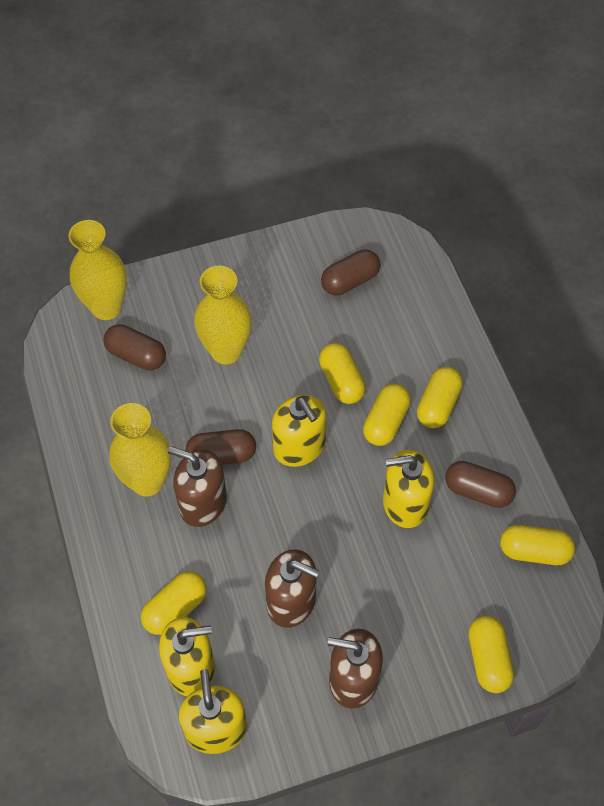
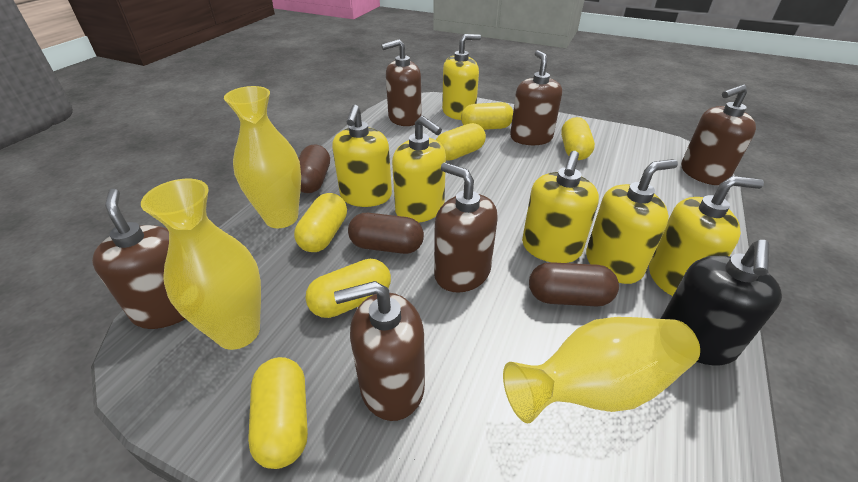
black soap dispenser: none = 0 -> [661,240,782,365] = 1
brown capsule: [103,324,166,371] [186,429,256,465] [321,249,380,295] [445,461,516,508] = 4 -> [298,144,330,193] [348,213,424,254] [529,262,619,306] = 3
brown soap dispenser: [168,446,227,527] [265,549,319,628] [328,629,383,709] = 3 -> [92,189,185,329] [334,281,425,421] [381,39,422,126] [434,162,498,293] [510,50,562,145] [681,84,756,185] = 6
yellow soap dispenser: [159,617,215,696] [179,669,247,754] [272,395,327,467] [383,450,435,528] = 4 -> [332,105,392,207] [392,116,446,223] [442,34,481,120] [522,151,599,263] [586,159,678,284] [649,176,764,296] = 6

